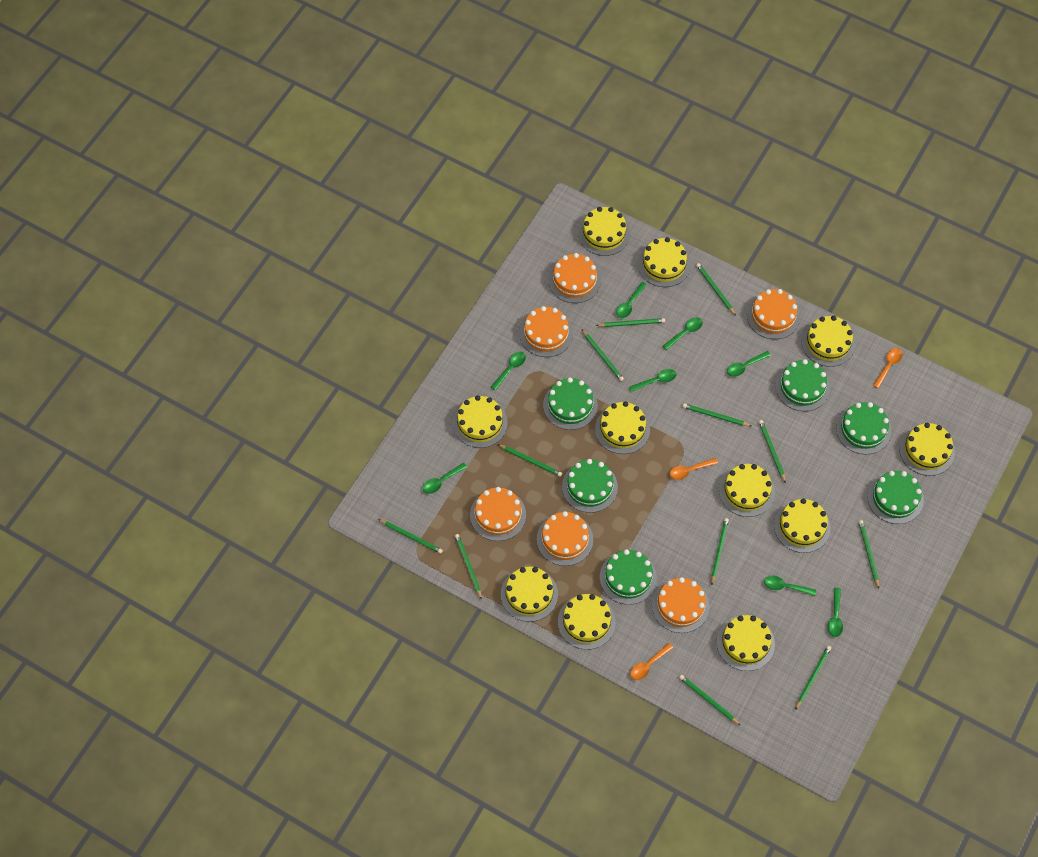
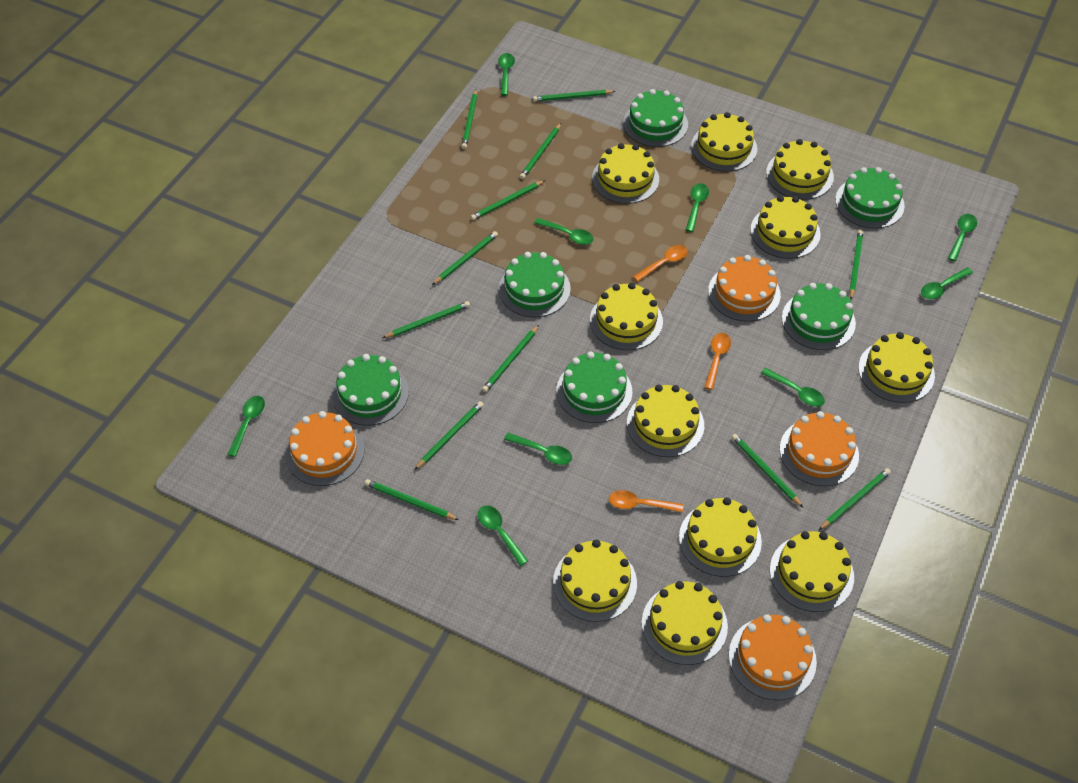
green spoon: [423,462,467,494] [491,352,526,391] [616,282,647,318] [629,369,677,392] [663,317,703,350] [727,351,771,377] [764,575,816,596] [827,588,843,637] = 8 -> [227,396,265,457] [478,505,528,566] [498,53,515,96] [504,433,572,465] [534,218,594,245] [686,183,709,232] [761,368,825,407] [921,267,973,299] [948,214,977,261] = 9
orange cake: [470,487,526,541] [520,306,573,357] [537,511,593,566] [548,253,601,303] [652,577,709,633] [747,289,800,339] = 6 -> [285,411,364,486] [708,255,781,322] [729,614,817,700] [780,411,859,486] = 4

